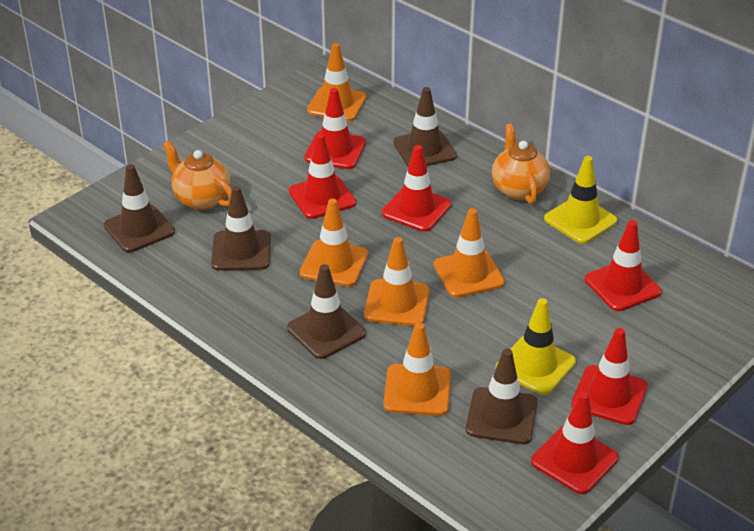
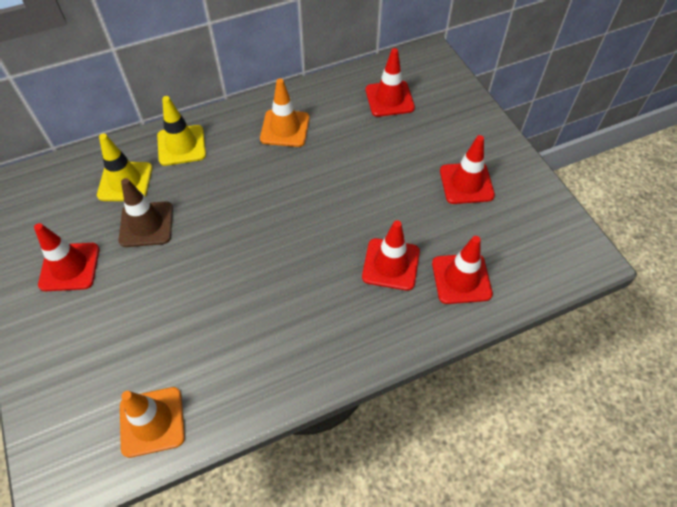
brown traffic cone: [104,164,175,252] [211,186,271,271] [287,264,366,359] [393,87,457,167] [466,348,538,444] = 5 -> [119,178,173,247] = 1
orange teapot: [163,140,232,210] [492,123,550,204] = 2 -> none = 0
orange traffic cone: [300,199,368,287] [307,43,367,121] [364,237,430,326] [383,323,451,416] [433,208,505,298] = 5 -> [120,387,185,458] [260,78,310,147] = 2
red traffic cone: [289,133,356,219] [304,88,366,169] [382,145,451,232] [531,392,619,494] [571,328,648,425] [585,220,662,311] = 6 -> [34,223,99,291] [362,220,420,291] [366,48,415,117] [432,236,493,304] [440,135,495,204] = 5

